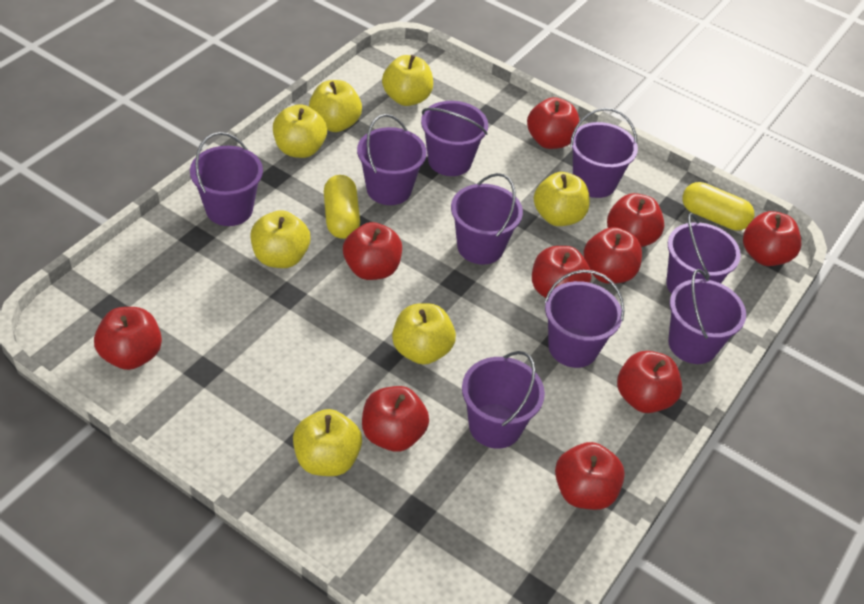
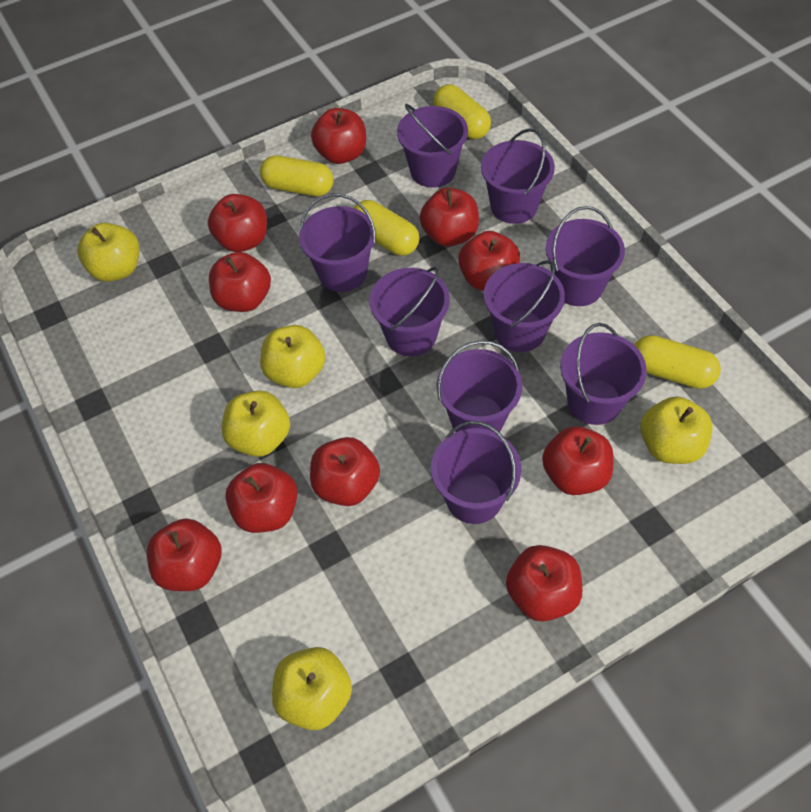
yellow apple: [251,210,310,268] [273,104,327,158] [293,409,362,476] [309,80,362,132] [382,55,433,106] [392,303,456,365] [534,172,590,226] = 7 -> [78,223,139,282] [222,390,290,457] [260,325,326,388] [272,647,352,730] [640,397,713,464] = 5
yellow capsule: [324,175,360,239] [682,182,755,231] = 2 -> [260,155,334,196] [354,200,419,256] [433,84,491,139] [634,335,721,389] = 4

